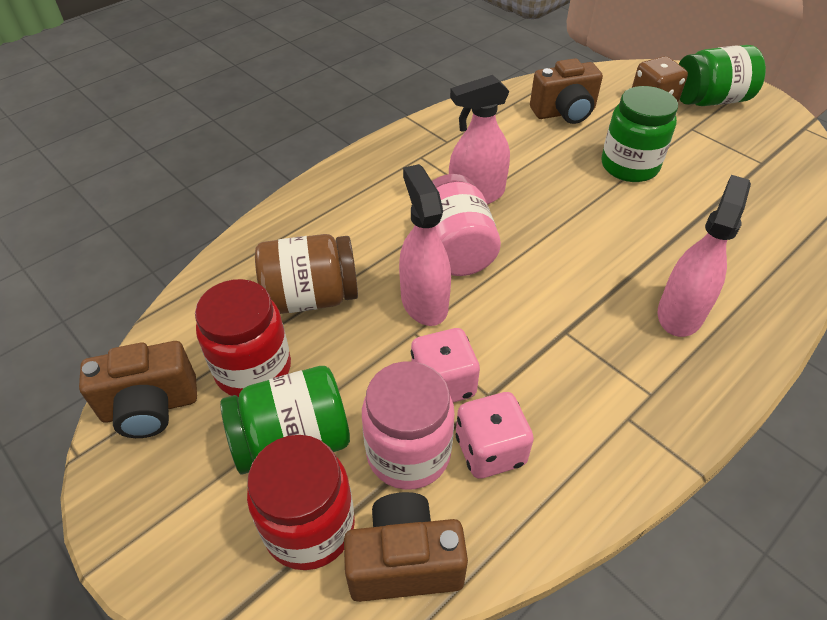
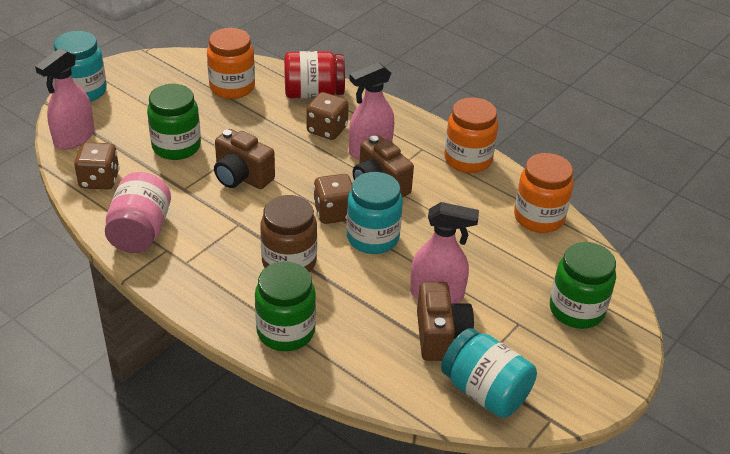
brown dice: [632,56,688,102] = 1 -> [74,142,120,190] [306,92,349,140] [313,174,352,224] = 3
orange jar: none = 0 -> [207,28,255,99] [444,97,498,173] [514,153,574,233] = 3
pink dice: [411,328,480,403] [456,392,534,479] = 2 -> none = 0
pink jar: [362,361,455,490] [432,174,501,276] = 2 -> [105,172,171,253] = 1
red jar: [195,279,291,397] [247,435,355,570] = 2 -> [284,51,345,99] = 1
turquoise jar: none = 0 -> [53,31,107,102] [347,172,403,254] [441,328,537,418] = 3

